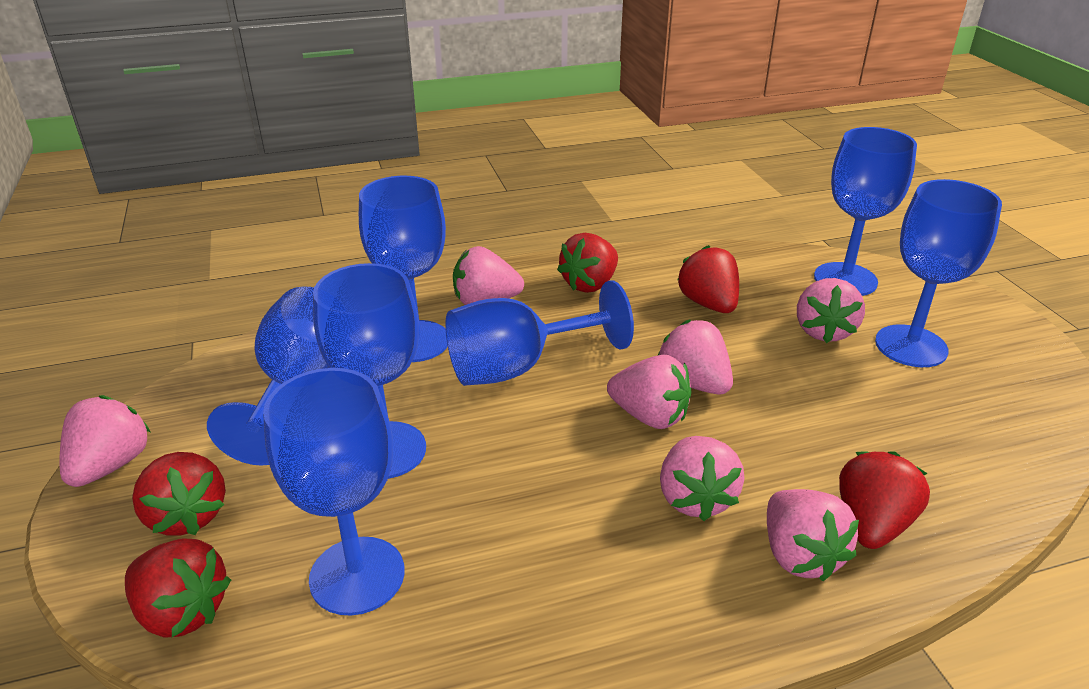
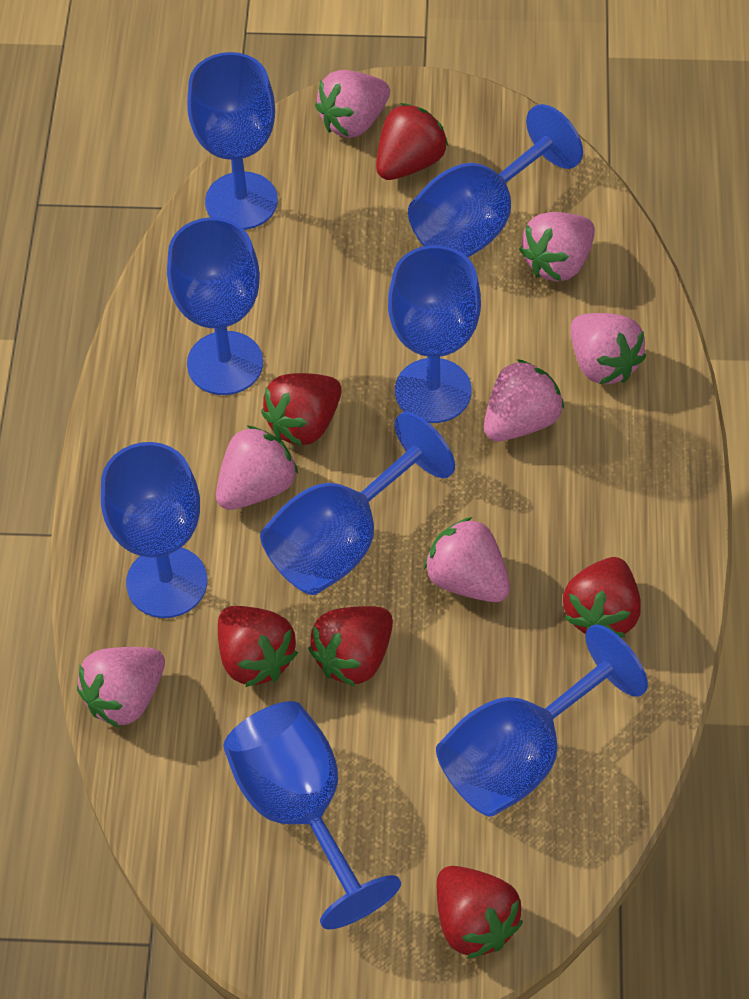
blue goblet: [207,286,329,466] [263,368,405,616] [313,263,426,479] [359,176,448,362] [445,280,634,386] [814,127,917,296] [875,179,1002,367] = 7 -> [101,442,207,618] [167,217,263,395] [187,52,278,230] [223,701,401,929] [260,412,455,595] [388,245,481,423] [408,104,583,258] [436,625,648,817] = 8
red strawberry: [125,538,231,638] [132,452,226,536] [557,233,618,293] [677,245,739,313] [839,451,930,549] = 5 -> [218,606,298,687] [261,373,342,447] [308,606,393,686] [376,103,448,180] [437,866,523,959] [563,557,641,637] = 6

